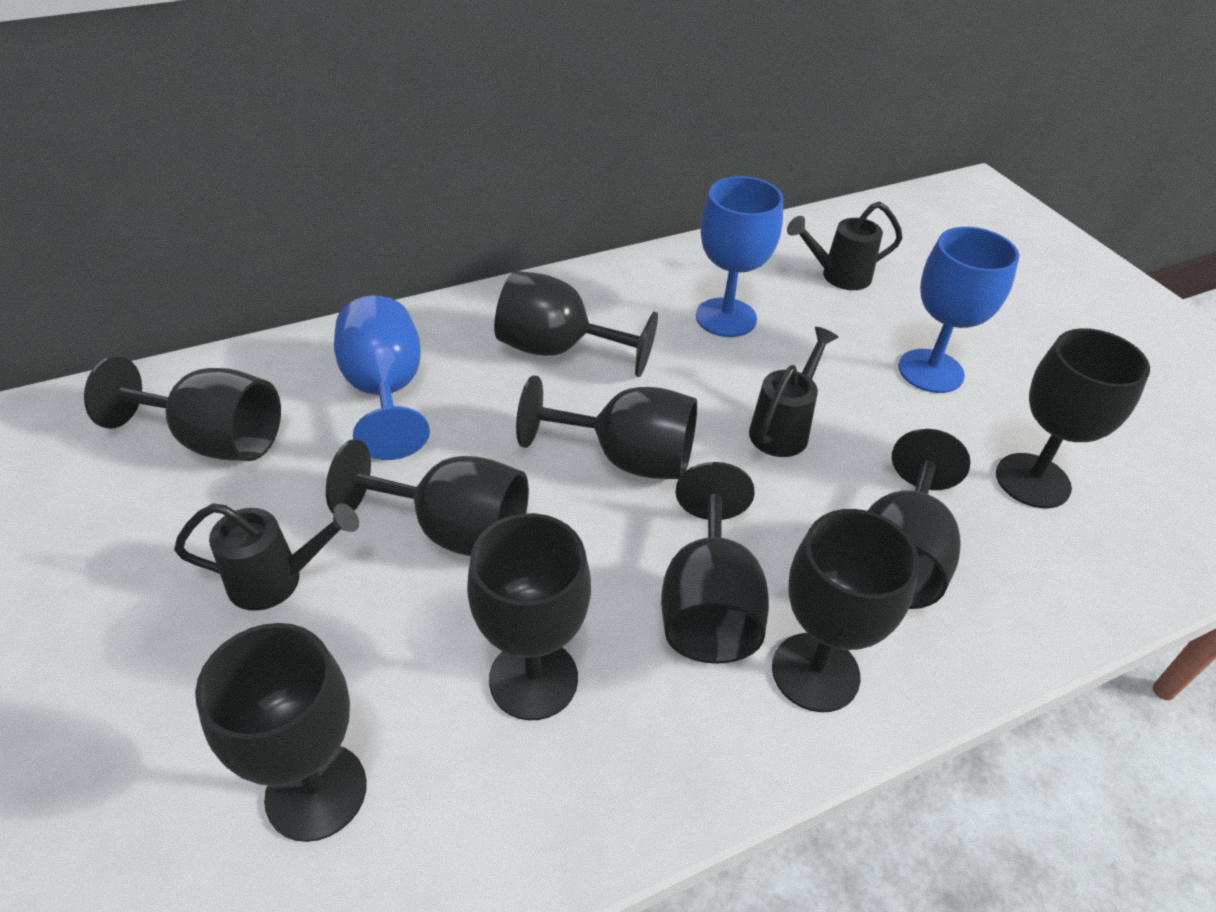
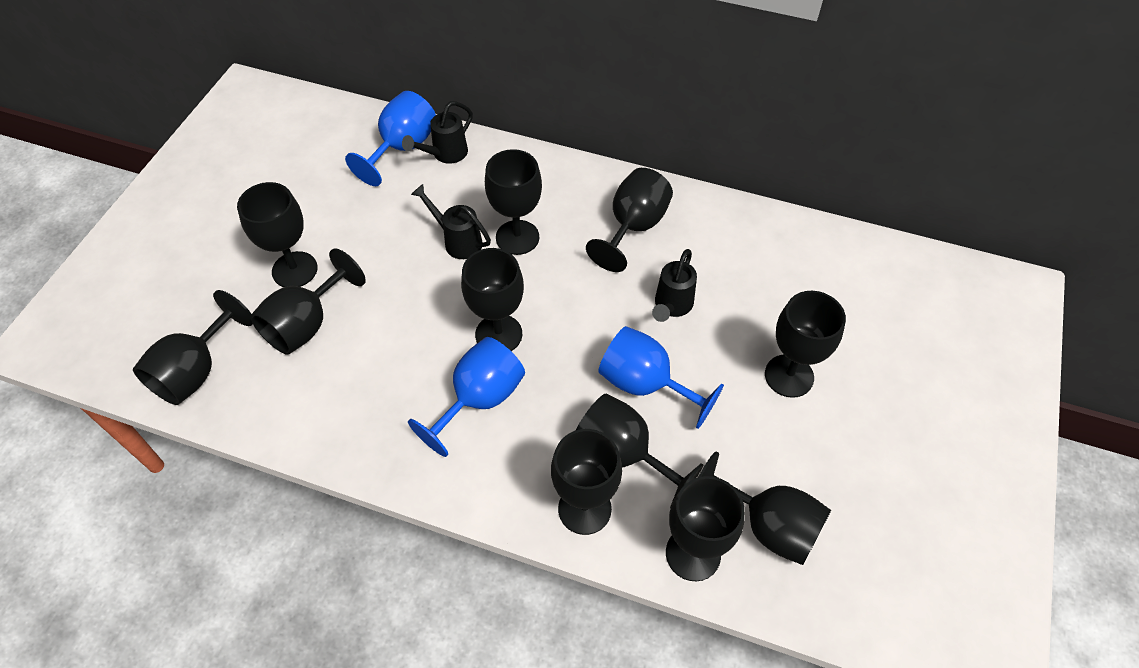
black goblet: [84,356,281,461] [195,623,367,842] [326,439,529,556] [467,513,591,720] [494,271,658,377] [516,376,697,479] [661,462,769,664] [772,509,920,712] [868,429,971,609] [996,328,1150,508] = 10 -> [133,290,253,405] [237,182,318,287] [250,248,366,355] [461,248,524,351] [485,149,542,255] [551,429,622,535] [576,393,703,508] [586,168,673,272] [666,476,745,581] [699,451,831,565] [765,291,846,398] = 11

